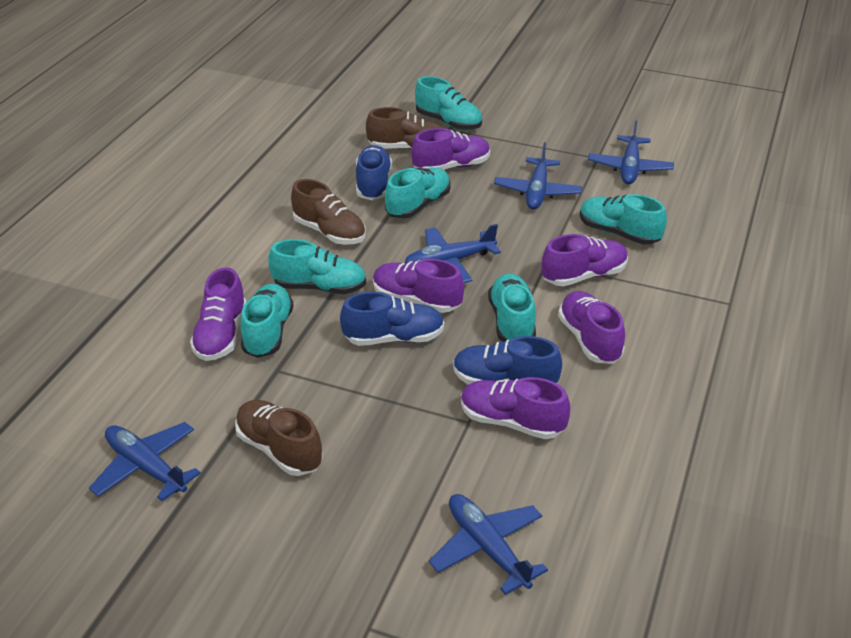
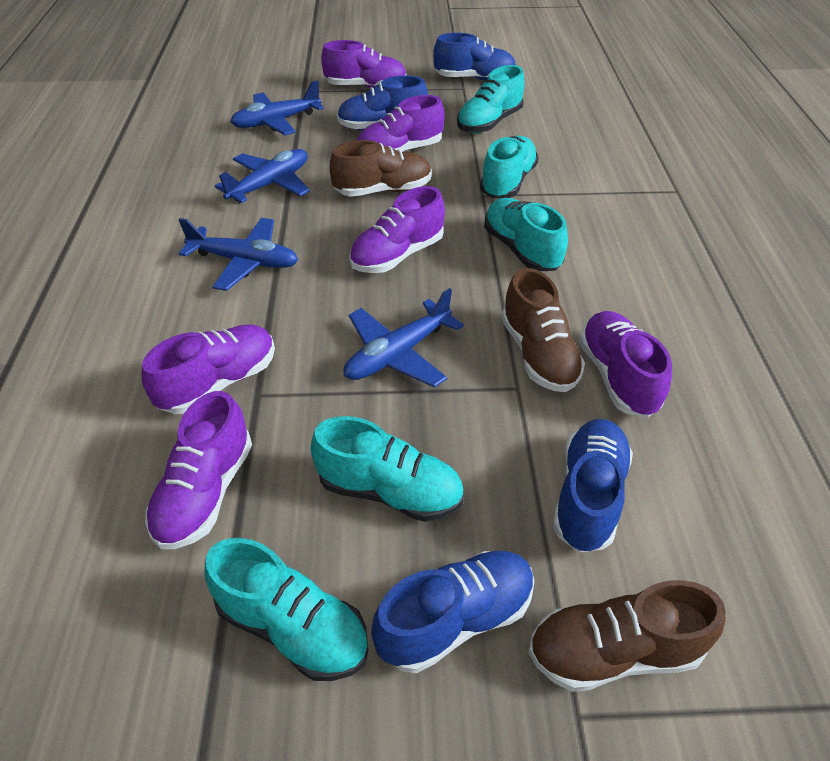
blue plane: [89,422,201,501] [405,224,501,283] [429,494,548,595] [494,142,582,210] [588,120,674,184] = 5 -> [179,218,298,291] [215,149,310,203] [230,80,324,135] [344,288,464,388] = 4
blue shoe: [340,292,444,346] [356,145,392,200] [453,336,562,385] = 3 -> [337,76,428,130] [371,551,535,673] [433,33,516,81] [553,419,633,552] = 4
turquoise shoe: [240,283,294,358] [268,239,366,294] [385,167,451,218] [415,76,482,130] [488,273,536,342] [580,194,667,245] = 6 -> [204,538,369,681] [310,416,464,522] [457,65,524,133] [480,136,539,199] [484,198,568,271] = 5

